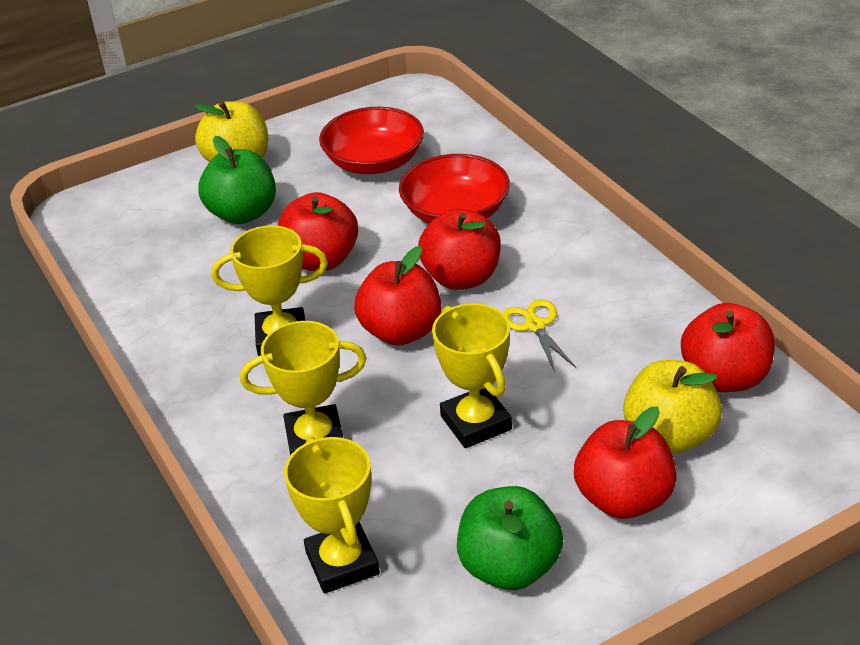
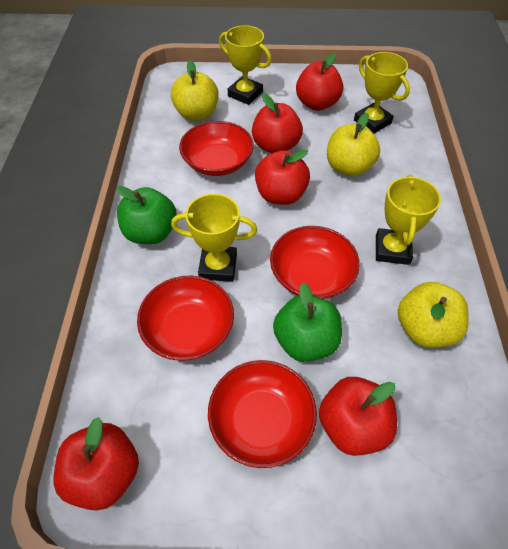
red bowl: [319,107,424,174] [399,154,510,224] = 2 -> [137,276,234,361] [179,121,254,176] [208,360,317,468] [270,226,360,299] = 4
yellow apple: [194,101,268,162] [623,360,722,454] = 2 -> [171,60,219,121] [327,113,380,176] [398,282,469,348] = 3
yellow scissors: [503,299,576,372] = 1 -> none = 0

